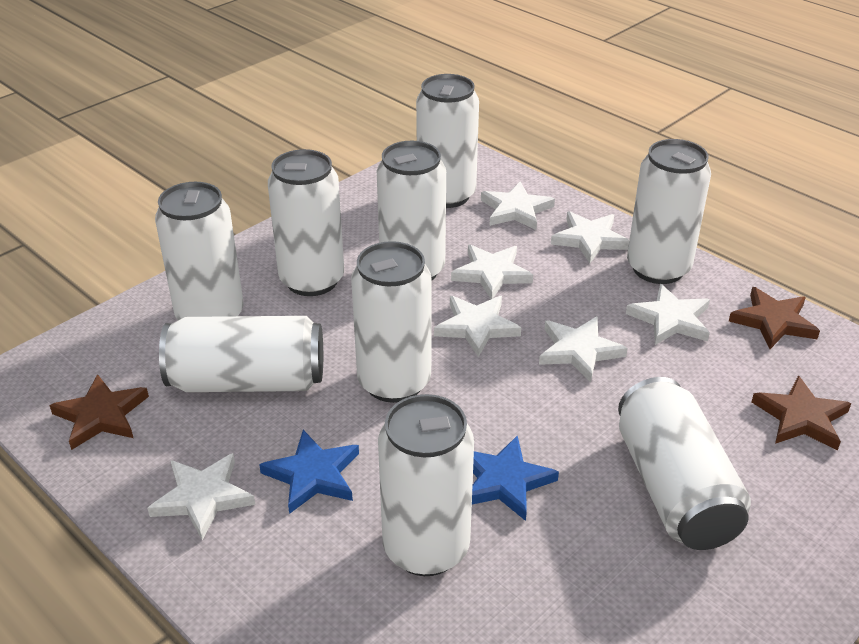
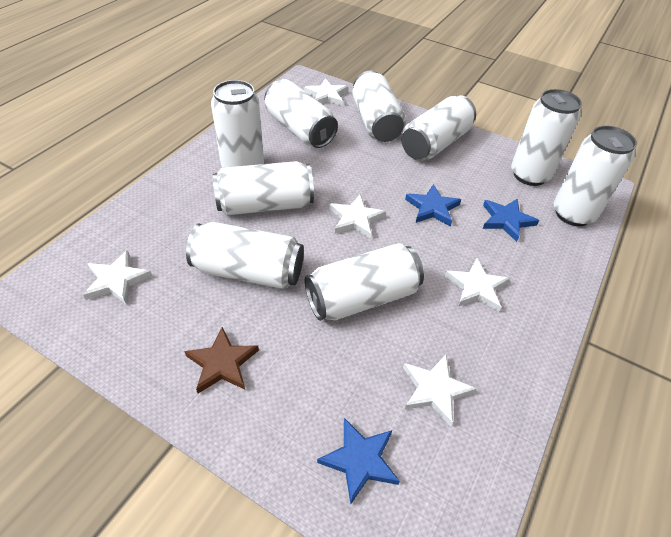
blue star: [259,430,359,514] [472,435,559,521] = 2 -> [317,418,400,505] [405,184,461,226] [483,198,539,242] = 3
brown star: [49,374,149,450] [729,287,820,349] [751,375,851,451] = 3 -> [184,327,259,393] = 1
white star: [147,453,255,540] [434,296,521,357] [451,245,533,299] [481,181,555,230] [539,316,628,382] [551,211,629,263] [626,284,710,345] = 7 -> [83,250,152,304] [304,78,348,106] [329,195,386,239] [403,355,477,427] [445,258,510,312] = 5

